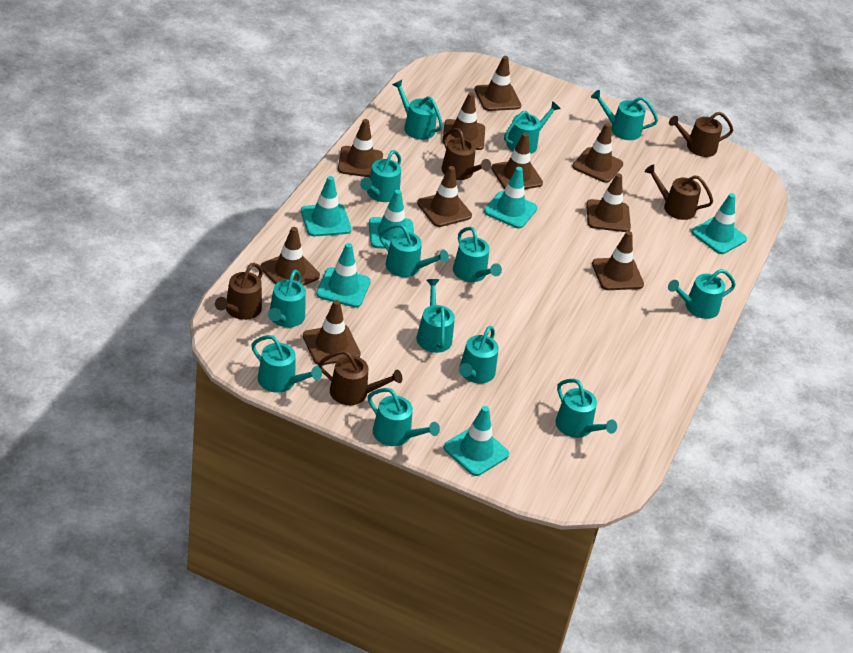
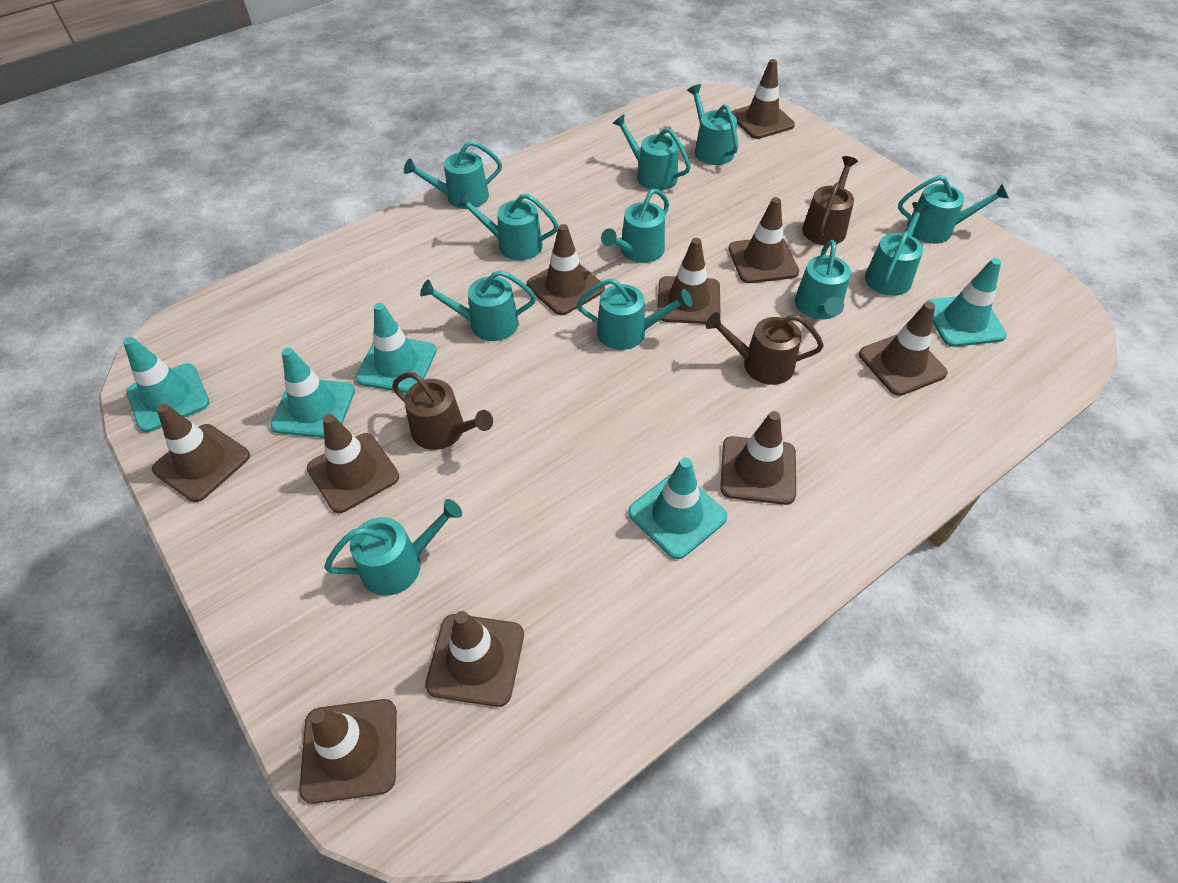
brown watering can: [215,263,263,320] [318,350,402,405] [442,128,491,180] [645,164,713,220] [669,112,733,157] = 5 -> [392,372,493,450] [706,312,824,385] [802,156,858,245] = 3
turquoise traffic cone: [301,176,352,236] [316,243,371,308] [369,190,414,249] [444,406,509,476] [484,167,538,229] [692,193,747,254] = 6 -> [123,337,209,432] [270,348,355,438] [356,303,437,393] [628,458,727,559] [926,258,1007,347] = 5
turquoise watering can: [251,335,322,393] [268,270,306,327] [360,150,401,202] [368,388,440,446] [379,224,449,277] [392,80,443,140] [416,279,455,353] [453,227,502,282] [459,326,499,383] [504,101,561,154] [555,379,617,438] [591,90,658,140] [668,269,736,319] = 13 -> [324,499,462,596] [404,141,502,209] [420,270,536,341] [456,192,559,260] [577,278,692,350] [601,189,669,263] [612,114,691,190] [687,84,738,165] [795,240,851,319] [865,202,929,296] [898,175,1009,244] = 11

